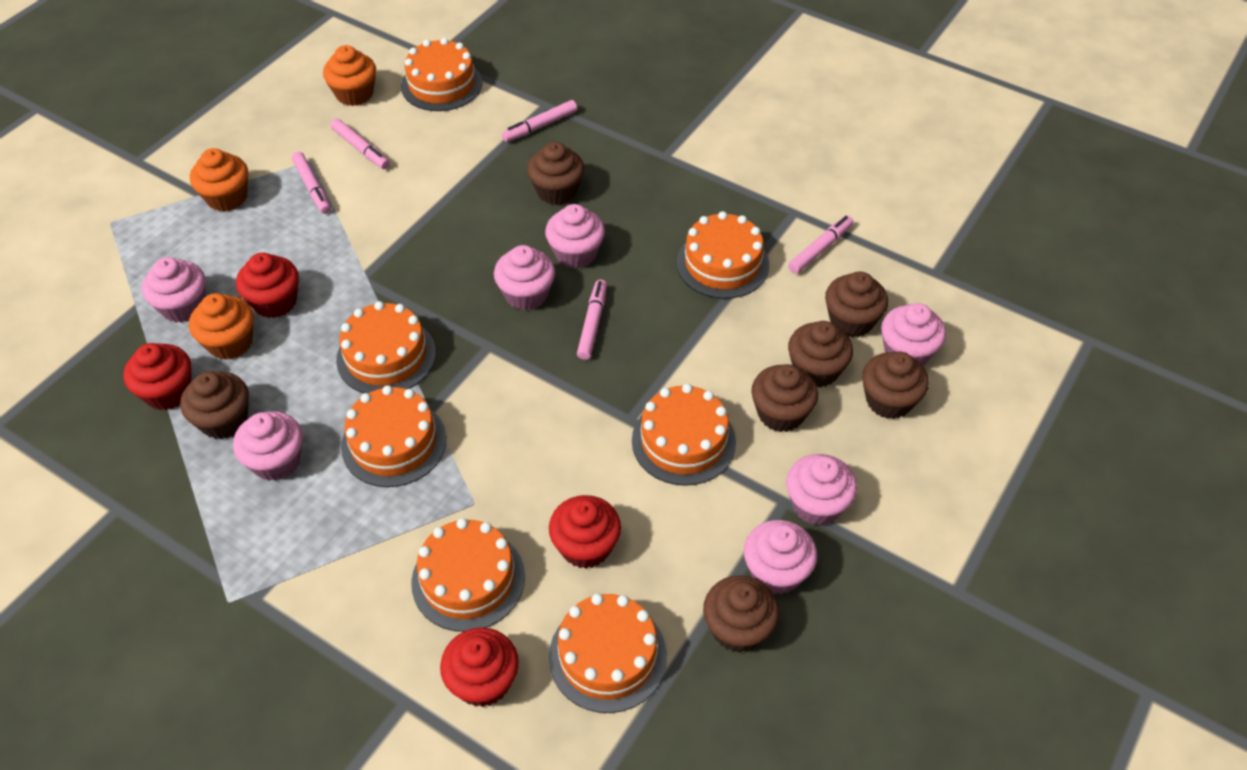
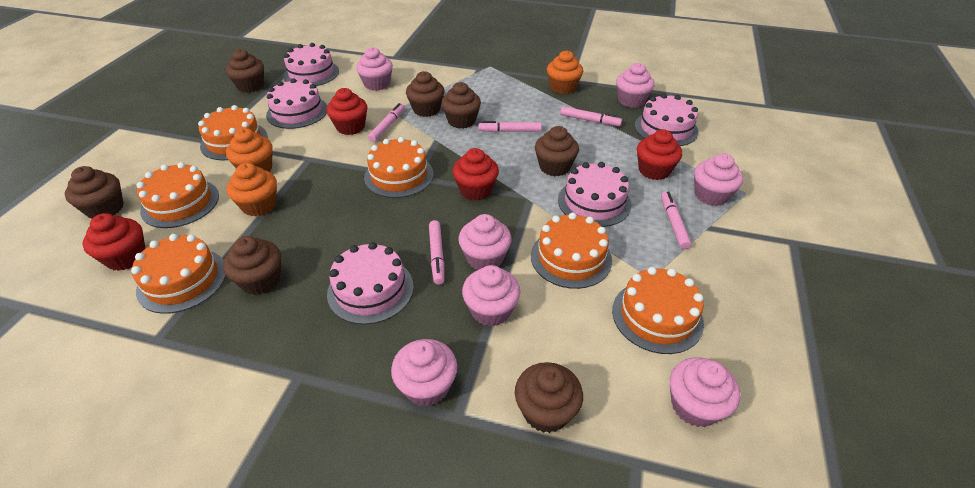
orange cake: [336,301,436,393] [341,385,446,487] [401,38,483,111] [411,518,525,632] [549,594,667,713] [632,384,736,486] [677,211,769,299] = 7 -> [131,234,226,314] [137,162,219,228] [198,105,268,160] [364,137,434,198] [531,212,612,289] [612,267,704,354] = 6
pink cake: none = 0 -> [266,78,327,129] [283,43,339,86] [327,242,414,325] [558,162,631,227] [635,94,699,146] = 5

